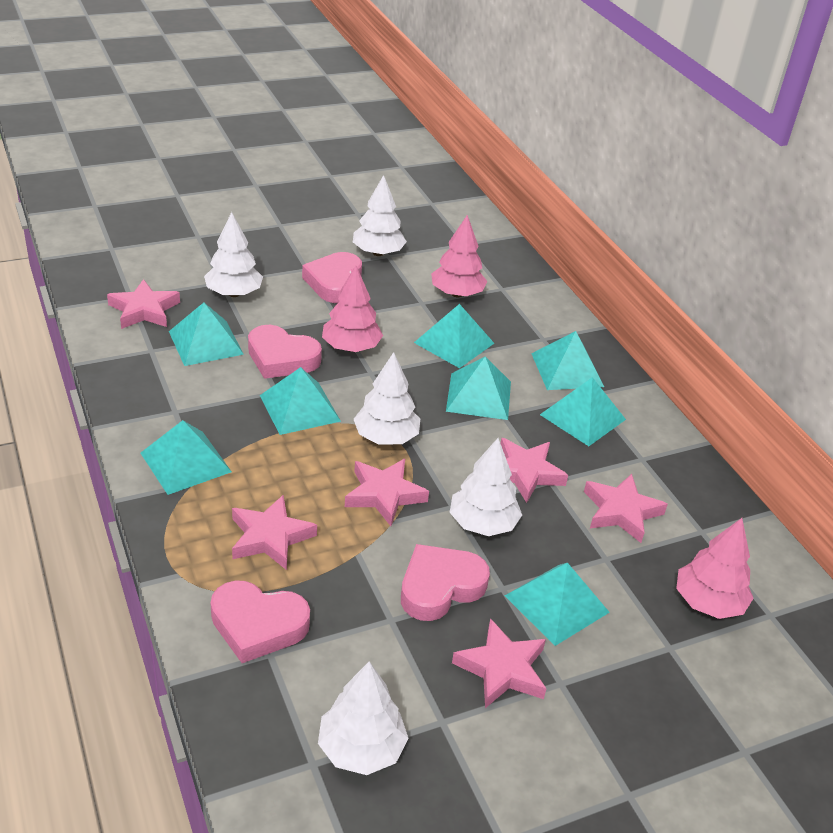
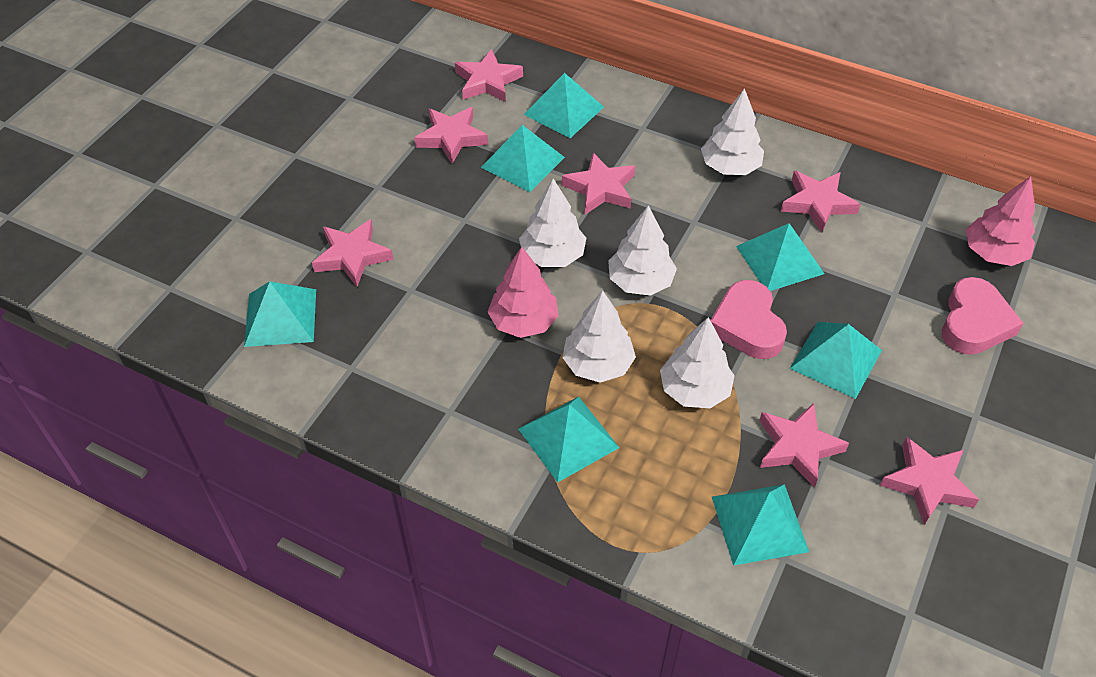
pink heart: [211,580,310,663] [248,325,322,379] [302,252,362,303] [401,544,490,621] = 4 -> [710,280,787,359] [942,277,1024,355] = 2
pink star: [107,279,180,329] [232,495,317,570] [345,459,429,526] [452,618,547,708] [500,438,568,503] [584,474,668,543] = 6 -> [312,219,393,287] [414,107,488,164] [455,49,523,102] [562,153,635,214] [759,403,849,488] [781,171,861,232] [880,437,979,525] = 7
pink tree: [322,265,383,352] [431,215,487,297] [676,518,754,619] = 3 -> [488,247,559,338] [966,176,1035,266] = 2
turquoise pyramid: [141,420,232,495] [169,302,244,366] [260,367,341,435] [414,304,494,368] [446,356,511,420] [505,563,610,646] [531,331,604,390] [540,377,626,446] = 8 -> [244,281,316,347] [481,125,565,192] [518,396,619,483] [523,73,604,138] [712,484,809,566] [736,223,825,291] [790,322,882,399] = 7

